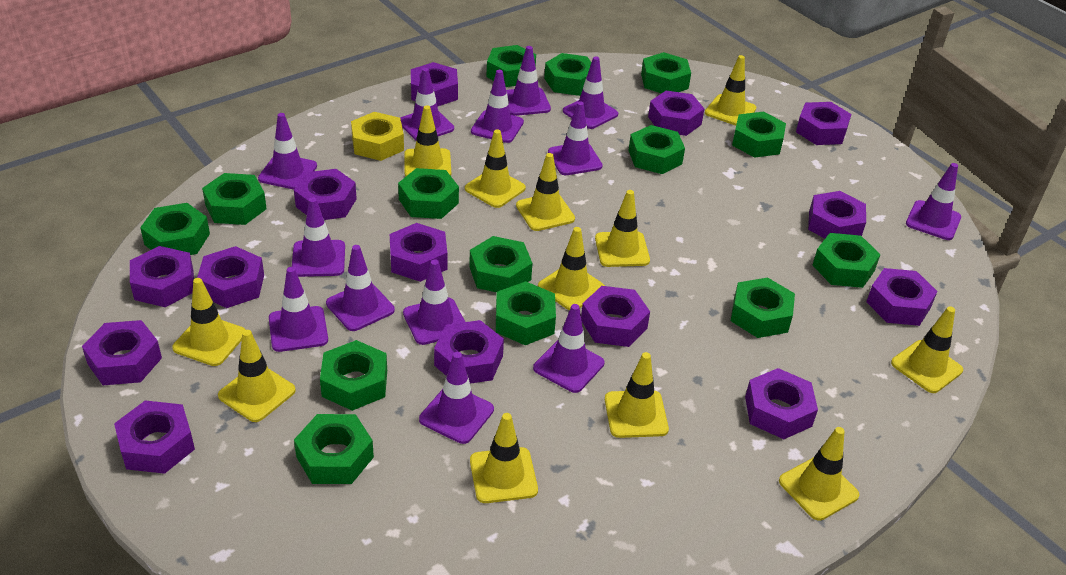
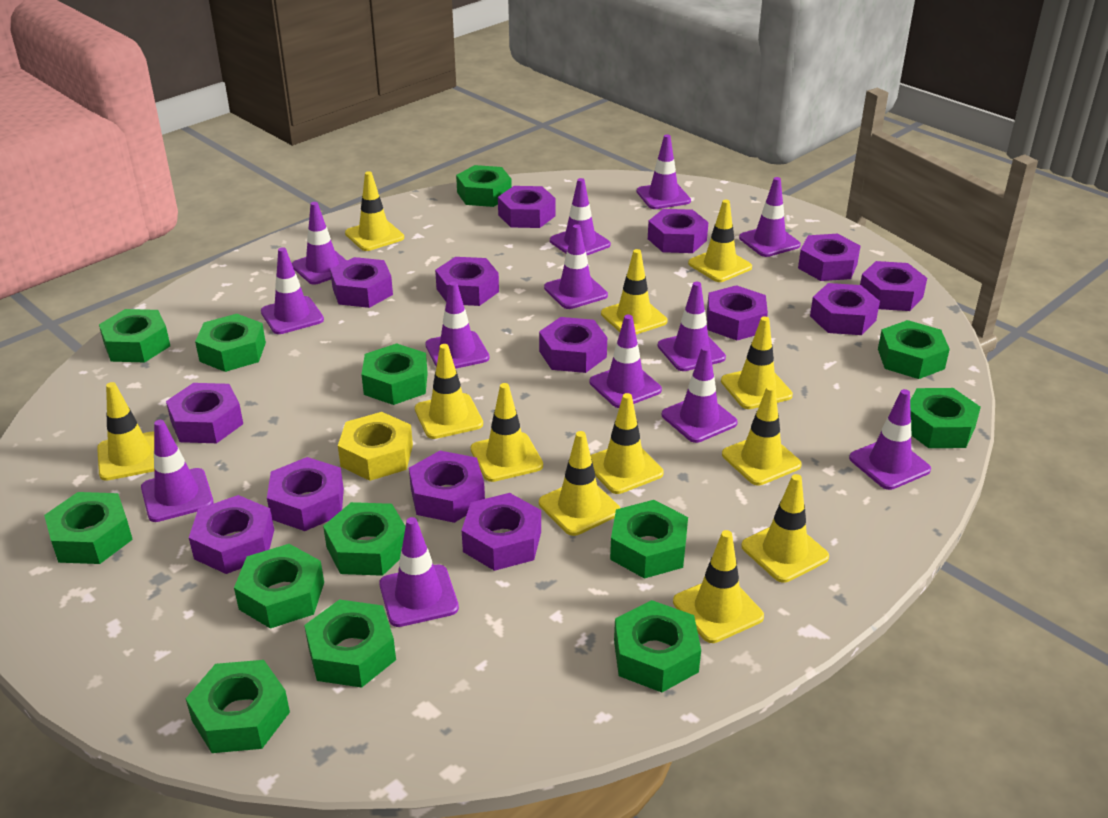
green nut: [140,203,210,255] [202,173,267,225] [294,414,374,484] [320,340,387,411] [398,168,459,219] [469,236,532,292] [487,45,536,87] [496,281,556,345] [544,53,591,96] [628,125,685,174] [641,52,691,93] [731,277,795,338] [732,112,786,158] [812,233,881,288] = 14 -> [44,492,133,564] [99,309,170,362] [186,660,290,753] [195,314,266,372] [234,544,324,629] [304,599,396,688] [323,502,406,576] [361,343,428,405] [456,165,512,207] [610,500,688,579] [614,600,701,692] [878,320,950,379] [910,388,981,448] = 13

